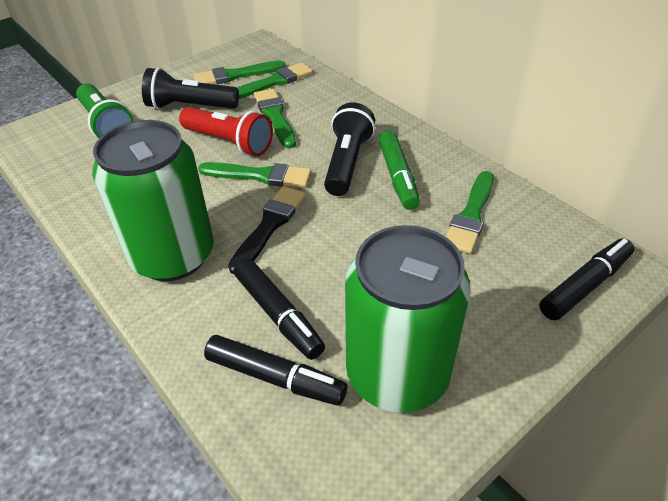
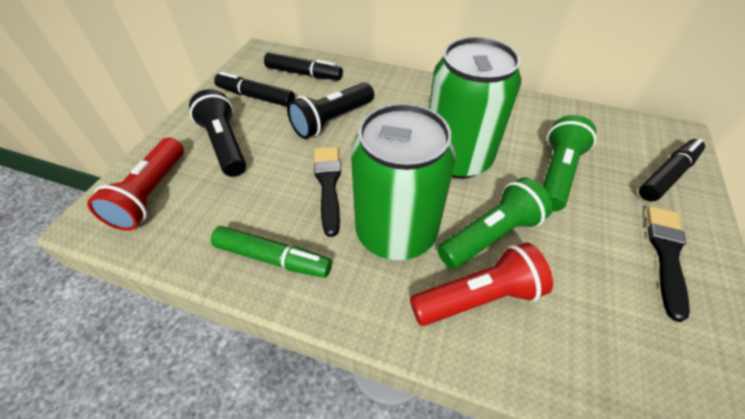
black brush: [228,186,306,274] = 1 -> [314,147,341,237] [647,206,690,322] = 2
green brush: [194,60,286,84] [198,162,311,188] [237,62,313,99] [254,89,296,149] [446,171,494,254] = 5 -> none = 0
green flashlight: [76,83,134,139] = 1 -> [438,177,553,269] [543,115,596,211] = 2
red flashlight: [179,107,273,156] = 1 -> [87,137,184,231] [410,242,553,326] = 2

